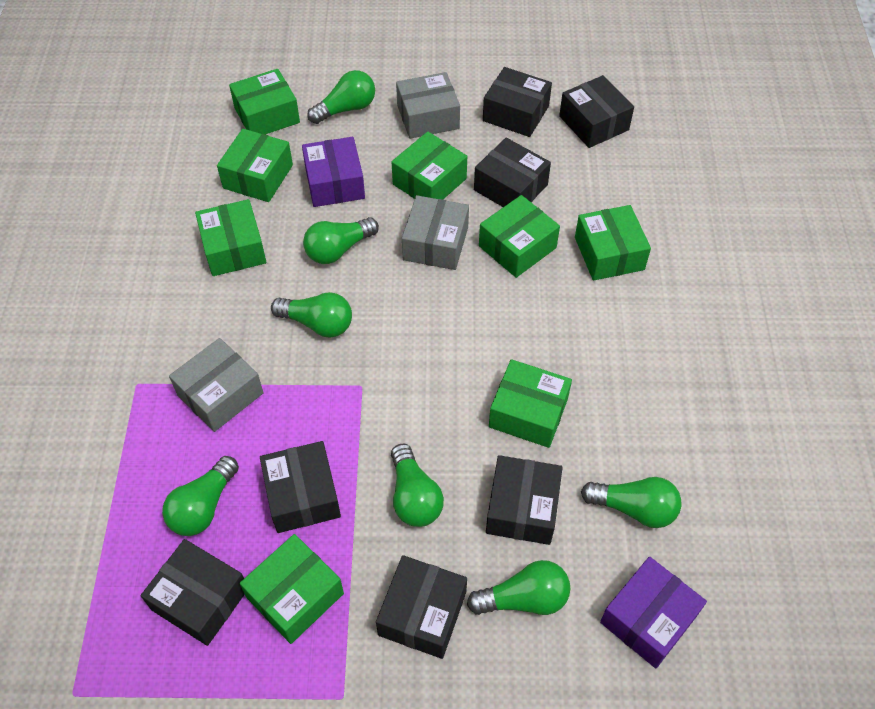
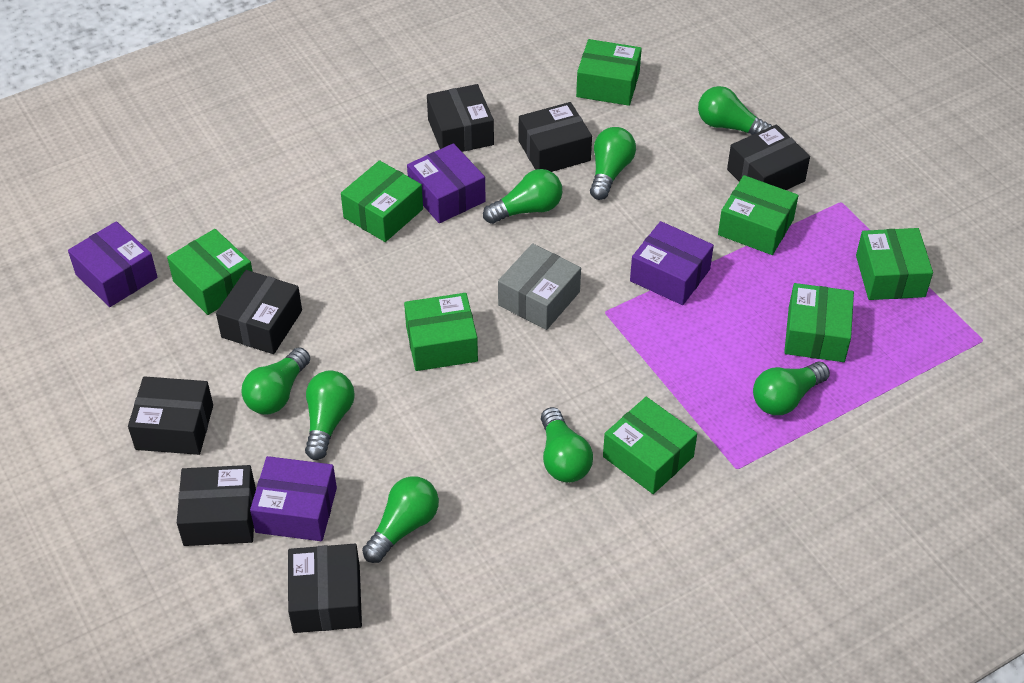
green light bulb: [162,456,239,536] [271,292,352,338] [303,217,379,264] [307,70,375,124] [391,443,444,527] [467,560,570,615] [581,477,681,528] = 7 -> [242,347,310,414] [305,370,355,460] [362,476,439,563] [483,169,562,224] [541,407,593,483] [590,127,636,200] [698,86,772,135] [753,362,830,415] = 8
grey box: [169,338,264,432] [396,72,460,139] [402,195,469,270] = 3 -> [498,243,581,330] = 1
purple box: [302,137,365,207] [600,557,707,668] = 2 -> [68,221,158,307] [250,456,337,541] [407,143,486,223] [630,221,714,305] = 4

